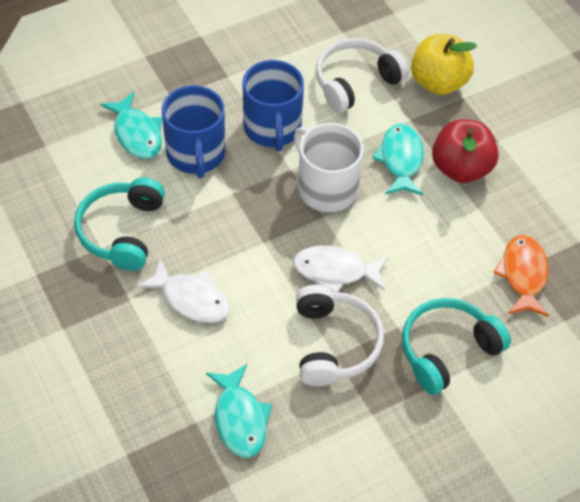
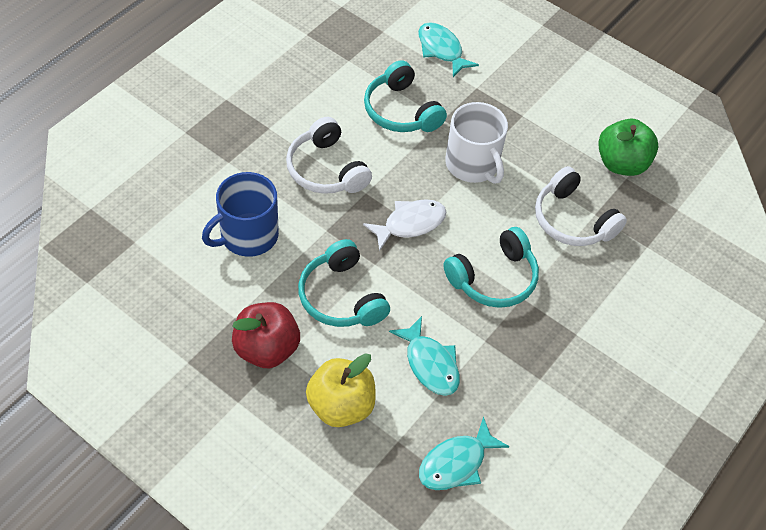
blue mug: [162,85,225,178] [242,60,304,151] = 2 -> [202,172,279,257] = 1
green apple: none = 0 -> [598,119,658,176] = 1
orange fish: [493,235,549,317] = 1 -> none = 0
turquoise headphones: [74,177,165,271] [402,298,511,395] = 2 -> [298,239,390,327] [364,60,447,132] [443,227,539,308] = 3
white fish: [136,259,230,323] [293,245,388,292] = 2 -> [363,199,446,251] = 1

